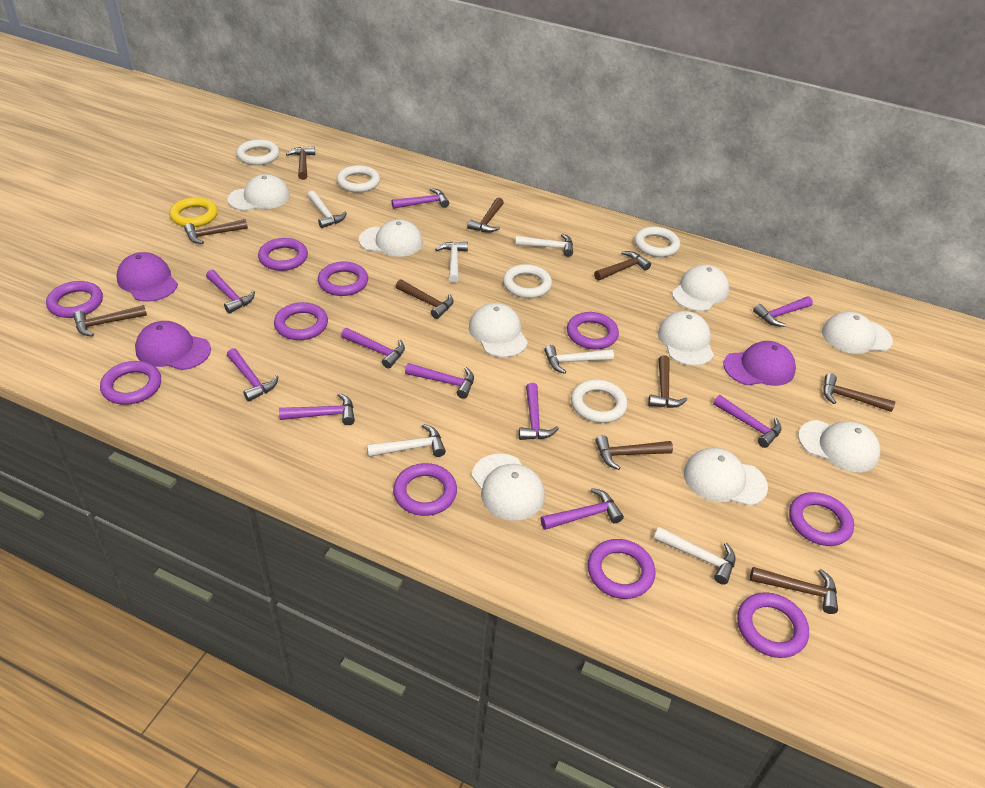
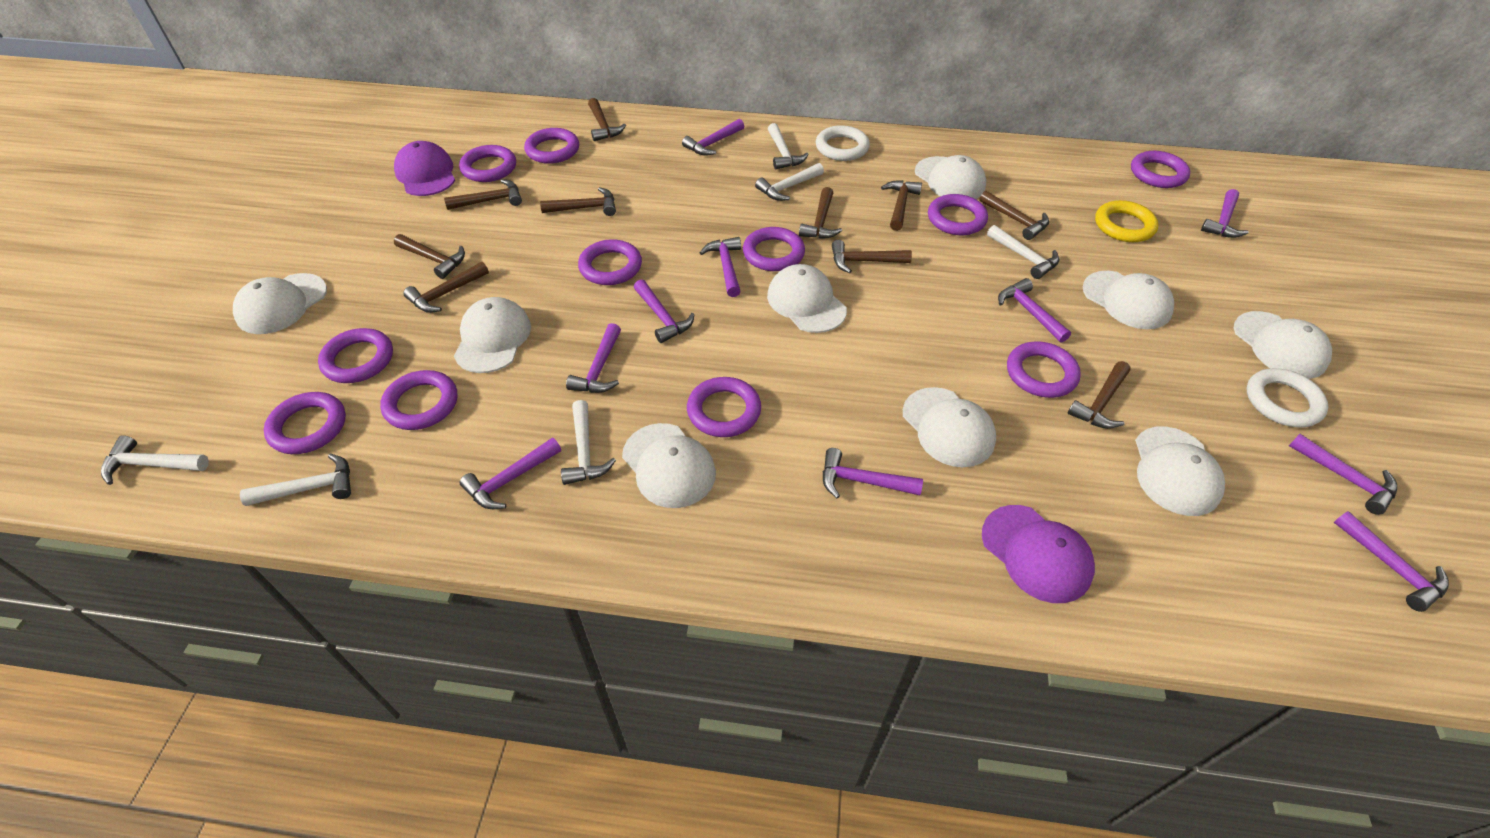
purple cap: [117,252,178,302] [135,321,211,370] [724,341,796,386] = 3 -> [394,141,455,196] [982,505,1095,603] = 2
purple ring: [46,281,103,318] [100,361,161,405] [258,238,308,271] [274,302,328,340] [318,262,368,296] [393,463,457,516] [567,312,619,349] [588,539,655,599] [737,592,809,658] [789,492,854,546] = 10 -> [264,392,346,454] [318,328,393,383] [380,370,457,430] [459,145,516,182] [524,128,579,164] [578,239,642,285] [687,377,761,437] [743,227,805,271] [928,194,988,235] [1007,342,1081,398] [1131,151,1190,188] = 11
white ring: [236,139,280,165] [337,165,380,193] [503,264,552,298] [571,380,628,423] [634,226,680,257] = 5 -> [816,125,870,161] [1247,368,1328,428] = 2

